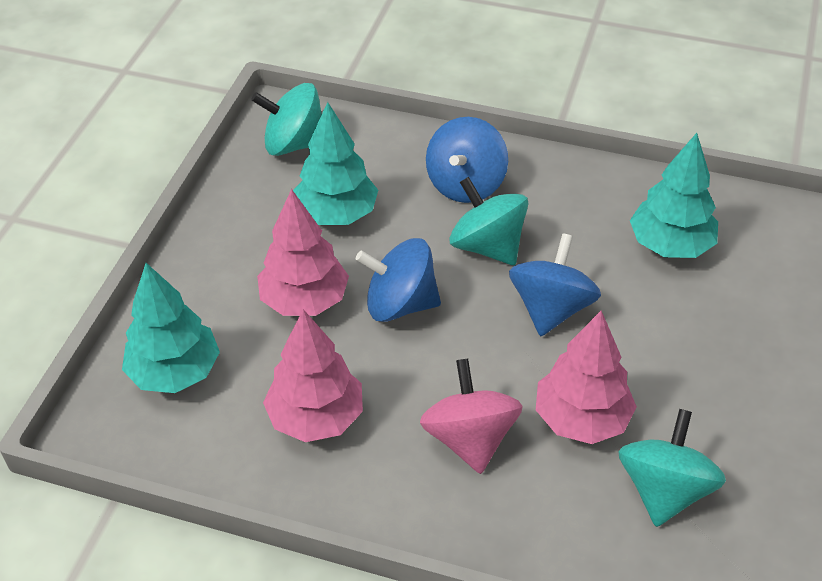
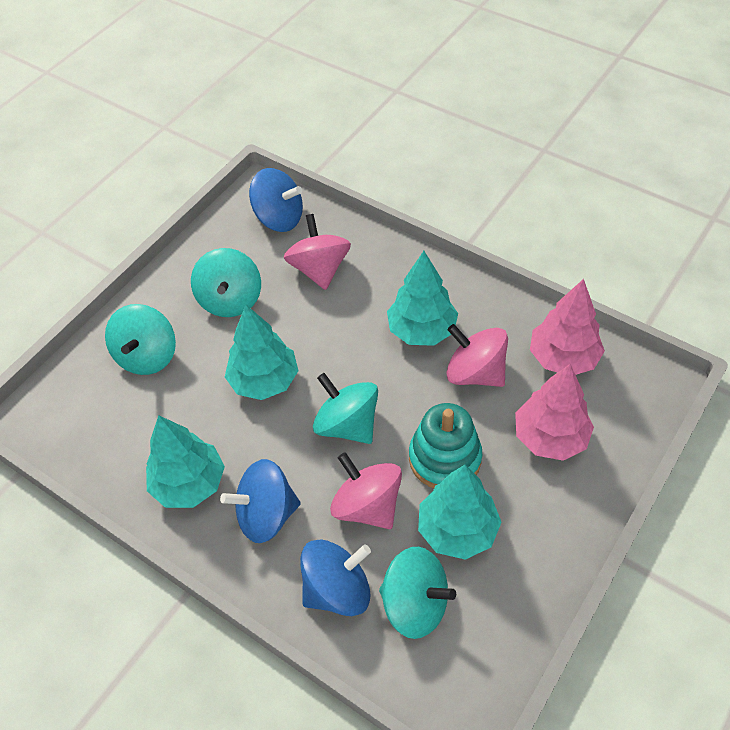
pink spinning top: [420,359,523,474] = 1 -> [284,214,351,290] [330,452,402,529] [446,324,508,387] = 3
pink tree: [257,189,349,316] [263,309,363,442] [536,311,637,444] = 3 -> [515,364,594,461] [530,279,605,375] = 2
turquoise spinning top: [251,83,322,156] [449,177,528,265] [618,409,726,527] = 3 -> [105,304,176,375] [191,248,261,317] [313,373,378,444] [379,547,456,639] = 4
turquoise stacking toy: none = 0 -> [409,403,482,488] = 1
turquoise tree: [122,263,220,393] [293,102,378,225] [630,133,718,258] = 3 -> [146,415,225,508] [225,305,299,400] [387,251,458,346] [418,465,501,560] = 4

